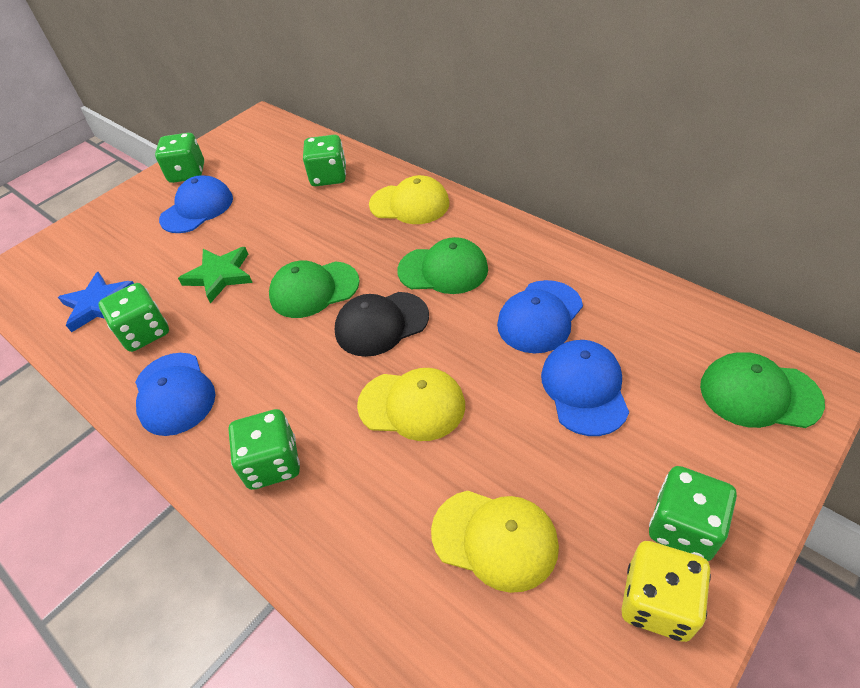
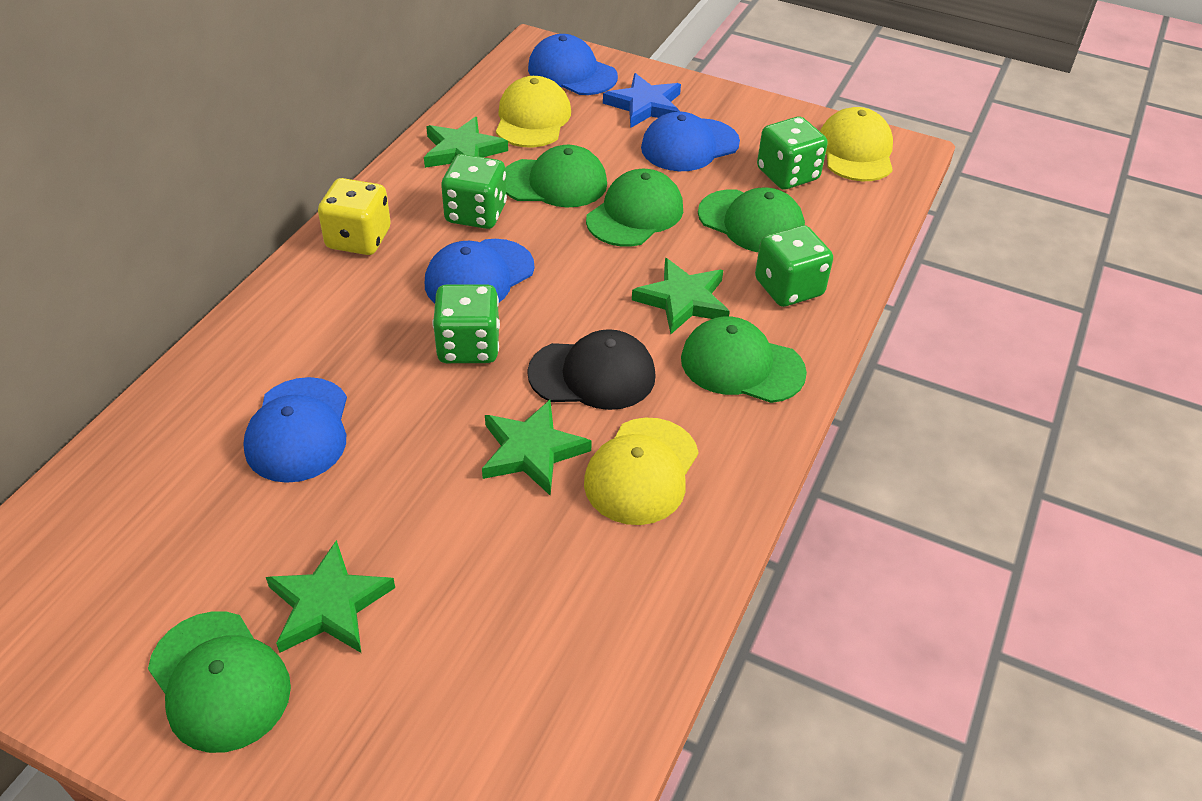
green cap: [269,260,360,318] [397,237,488,294] [700,352,825,428] = 3 -> [148,611,291,753] [505,145,607,207] [586,169,683,247] [681,316,807,403] [698,188,805,252] = 5
green dice: [99,283,169,352] [155,133,204,183] [228,409,300,490] [303,135,346,186] [649,466,737,561] = 5 -> [433,284,500,363] [441,154,507,229] [755,225,833,307] [757,116,828,189] = 4
green star: [178,247,253,303] = 1 -> [266,540,395,653] [424,117,508,168] [482,400,592,495] [632,258,730,334] = 4

